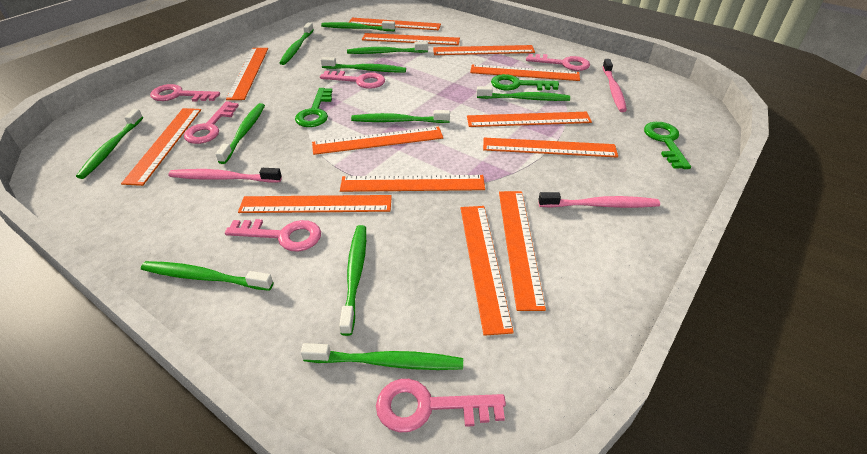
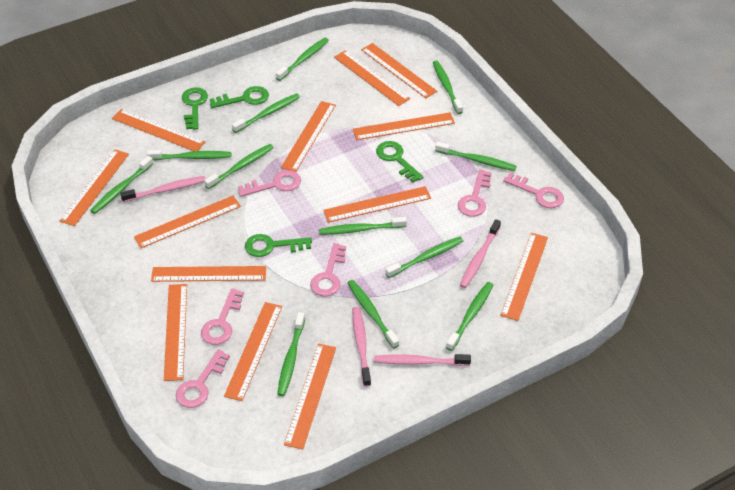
green key: [295,88,332,127] [491,74,559,91] [644,122,691,169] = 3 -> [182,87,208,130] [210,86,269,108] [245,234,312,257] [376,141,423,183] = 4
green toothbrush: [76,109,143,179] [141,261,273,291] [216,103,265,164] [279,22,314,65] [301,343,463,370] [321,21,395,31] [321,57,406,72] [339,225,366,336] [347,42,428,54] [351,110,450,123] [477,86,570,101] = 11 -> [90,156,154,214] [147,150,231,160] [204,144,274,189] [232,93,300,133] [276,38,329,81] [277,312,305,396] [319,217,407,235] [348,280,399,349] [385,237,463,278] [433,61,463,114] [435,142,516,171] [446,282,493,351] = 12
pink toothbrush: [168,168,282,182] [538,192,660,208] [602,59,627,112] = 3 -> [120,176,206,202] [353,307,371,387] [374,354,471,366] [460,219,501,288] = 4

